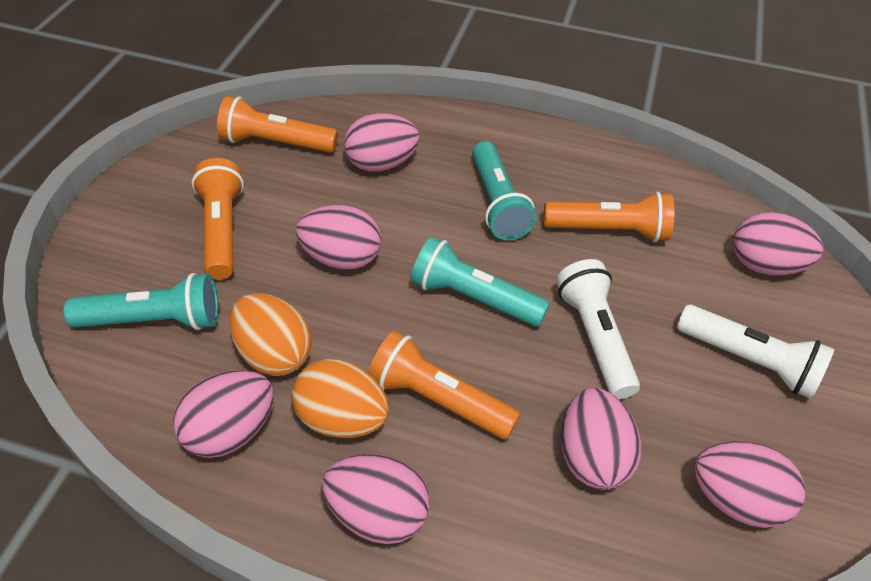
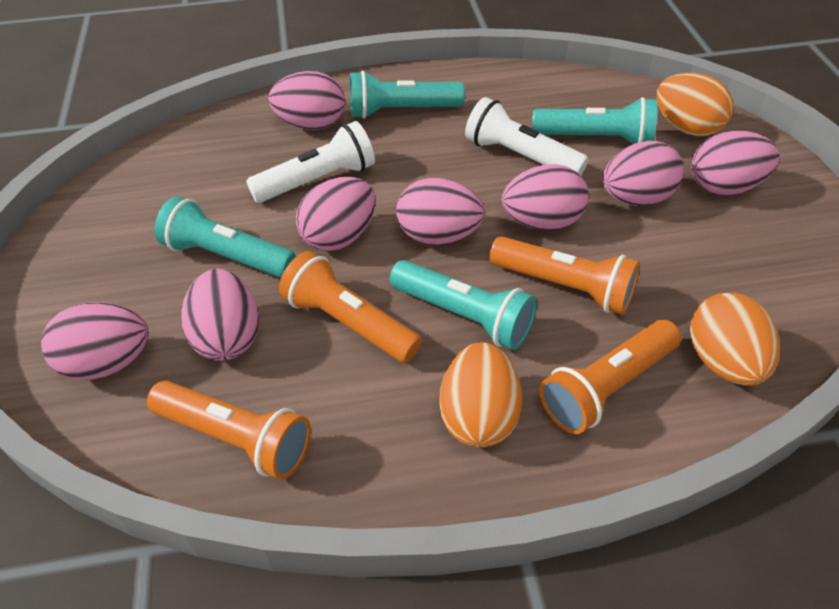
orange egg: [229,293,312,376] [291,359,389,438] = 2 -> [439,343,522,447] [657,73,734,136] [690,293,780,386] = 3
pink egg: [173,370,274,458] [296,205,382,270] [322,454,430,544] [344,113,420,172] [561,388,641,490] [694,441,805,528] [733,212,823,275] = 7 -> [41,302,149,380] [181,269,259,361] [268,71,345,130] [296,177,375,251] [396,178,485,244] [502,164,589,230] [603,141,684,206] [691,131,780,195] = 8
turquoise flashlight: [64,273,218,330] [411,237,550,327] [472,141,536,240] = 3 -> [155,196,296,278] [350,71,465,119] [390,260,537,350] [532,97,657,144] = 4

